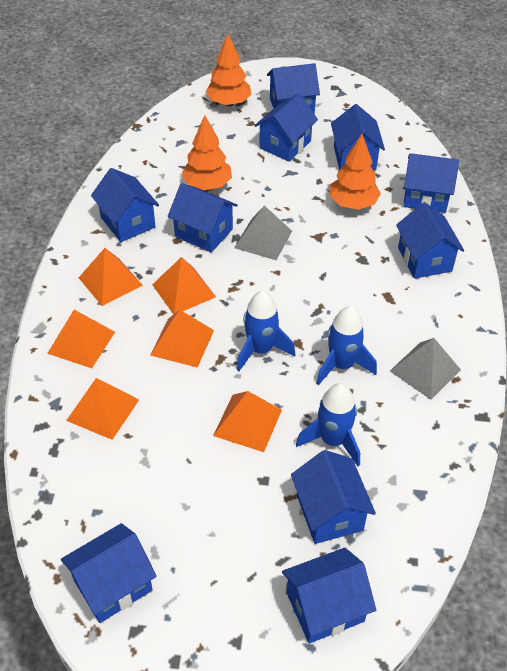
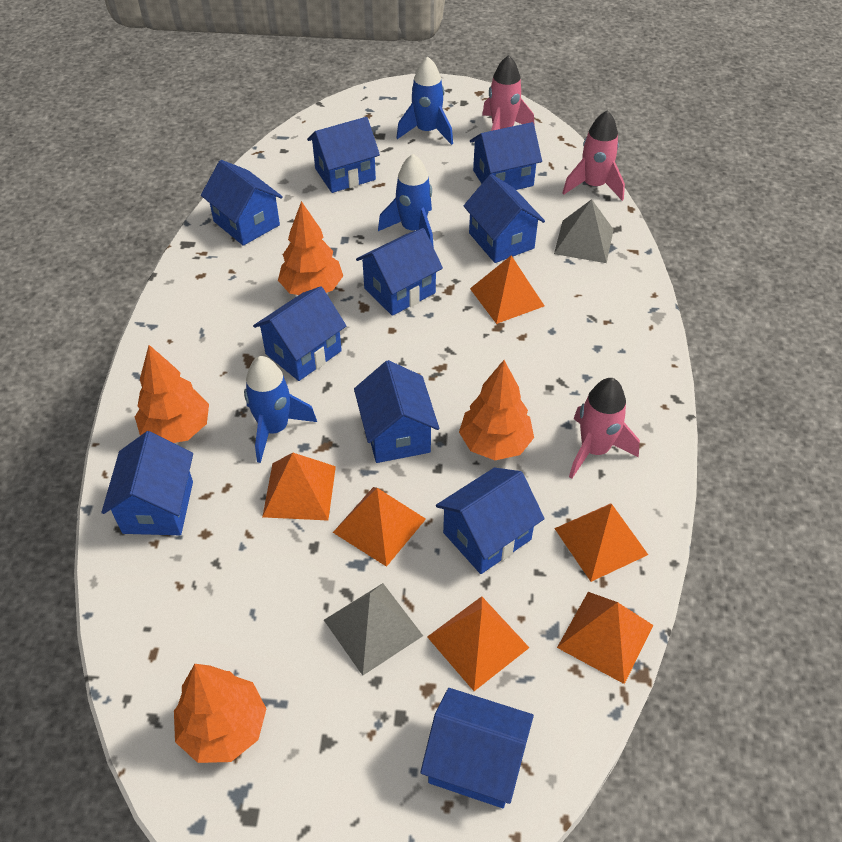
orange tree: [182,115,232,190] [206,34,251,106] [330,134,381,210] = 3 -> [135,345,209,443] [174,664,267,763] [278,201,343,295] [459,360,534,460] = 4
pink rocket: none = 0 -> [482,55,534,131] [563,110,625,201] [569,378,640,479] = 3

